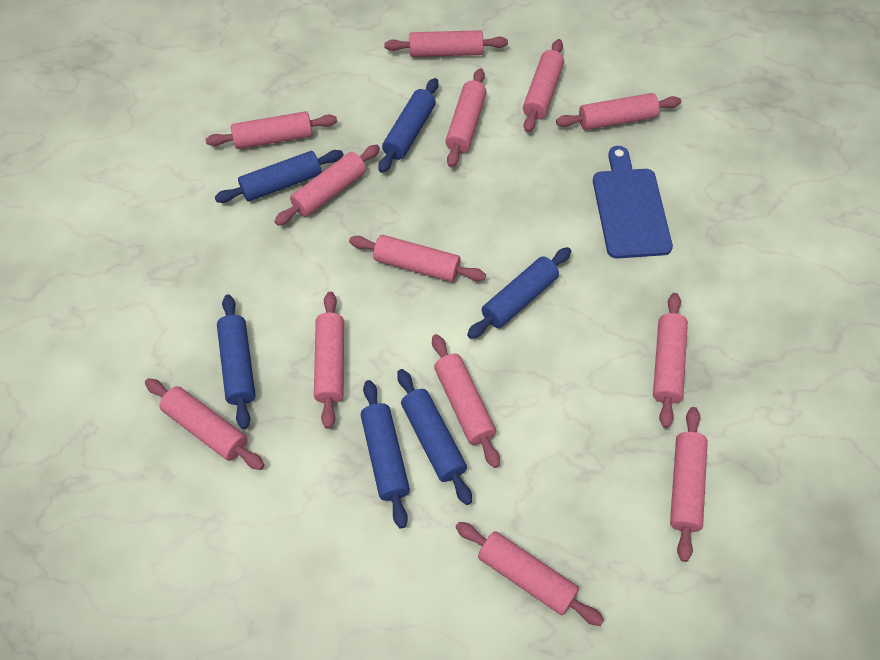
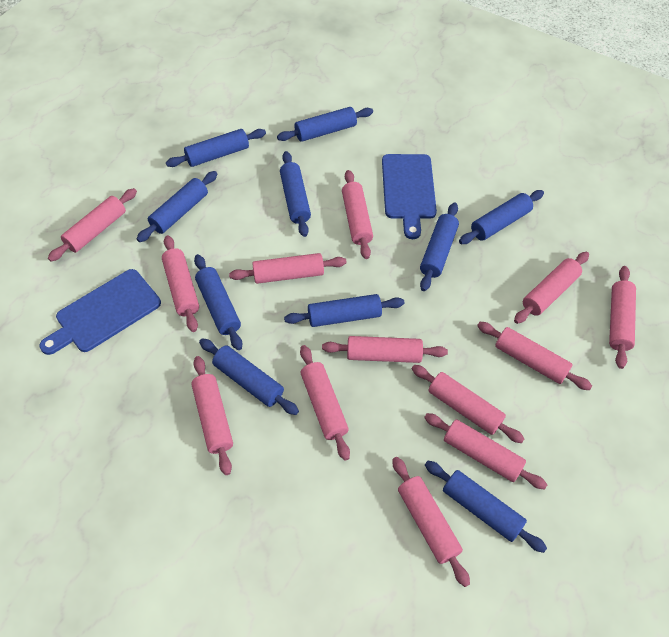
blue cutting board: [593,146,673,259] = 1 -> [39,269,161,355] [382,154,437,239] = 2
blue rolling pin: [215,150,344,203] [217,294,256,429] [361,380,410,528] [378,78,438,173] [397,369,472,505] [467,247,571,339] = 6 -> [137,171,217,242] [166,129,266,167] [194,254,242,350] [199,338,299,415] [277,107,373,142] [280,151,311,237] [284,294,405,327] [420,202,459,291] [425,461,547,553] [459,190,544,244] = 10

